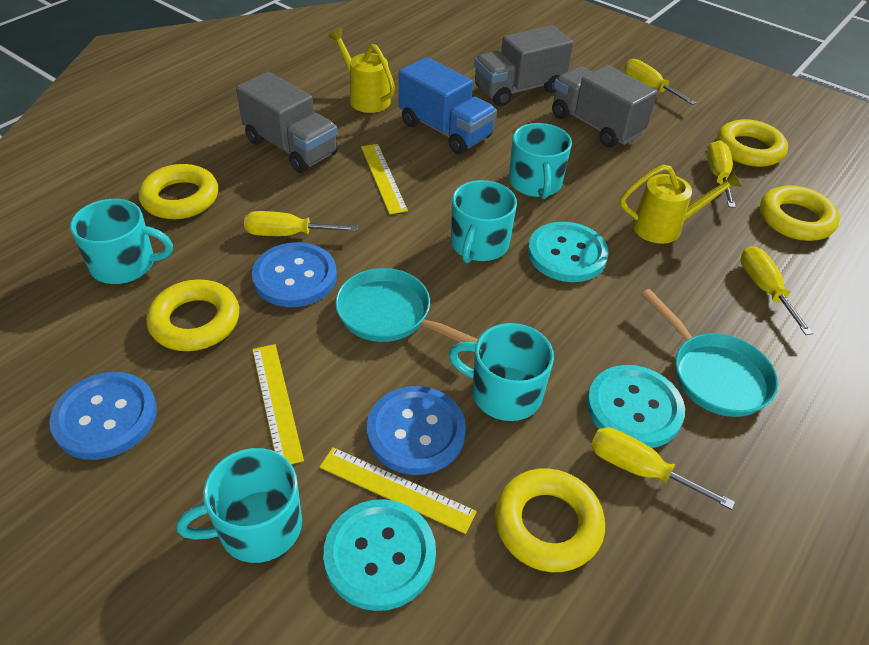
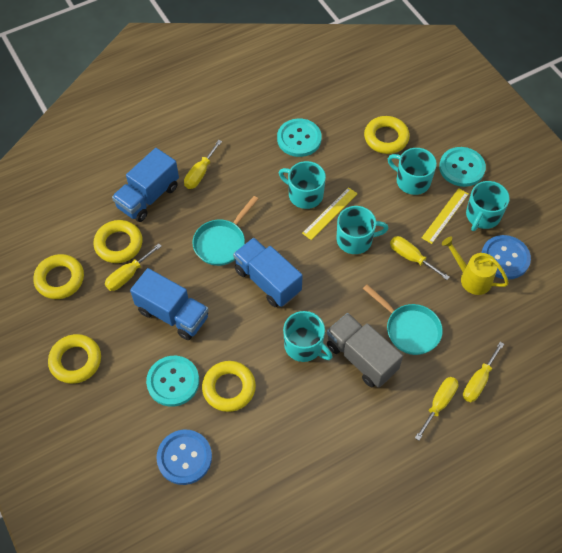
blue button: [49,372,157,460] [252,242,337,307] [367,386,466,475] = 3 -> [156,430,212,485] [481,235,531,280] = 2
blue truck: [399,57,497,154] = 1 -> [112,148,179,222] [130,268,209,340] [233,238,303,307] = 3
grey truck: [236,72,338,173] [474,25,573,106] [552,65,657,147] = 3 -> [327,313,403,388] = 1
yellow ruler: [252,344,304,464] [320,447,477,534] [361,144,408,214] = 3 -> [302,187,358,240] [422,188,469,244] = 2
yellow watering can: [328,28,395,113] [620,164,742,244] = 2 -> [442,237,509,295] = 1

